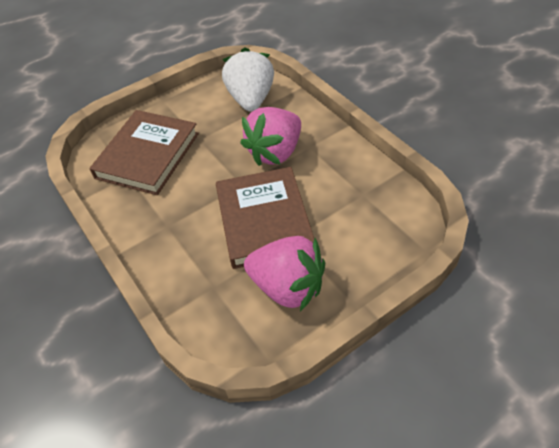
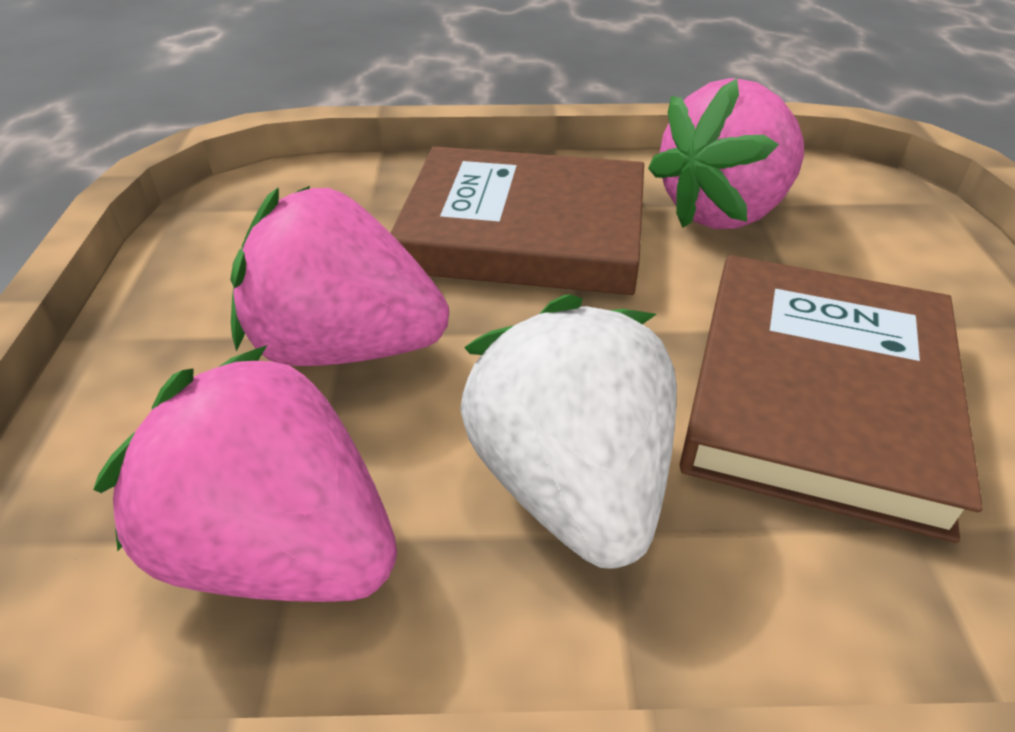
pink strawberry: [240,107,301,166] [244,236,325,311] = 2 -> [93,345,397,602] [230,186,449,366] [648,78,804,229] = 3

